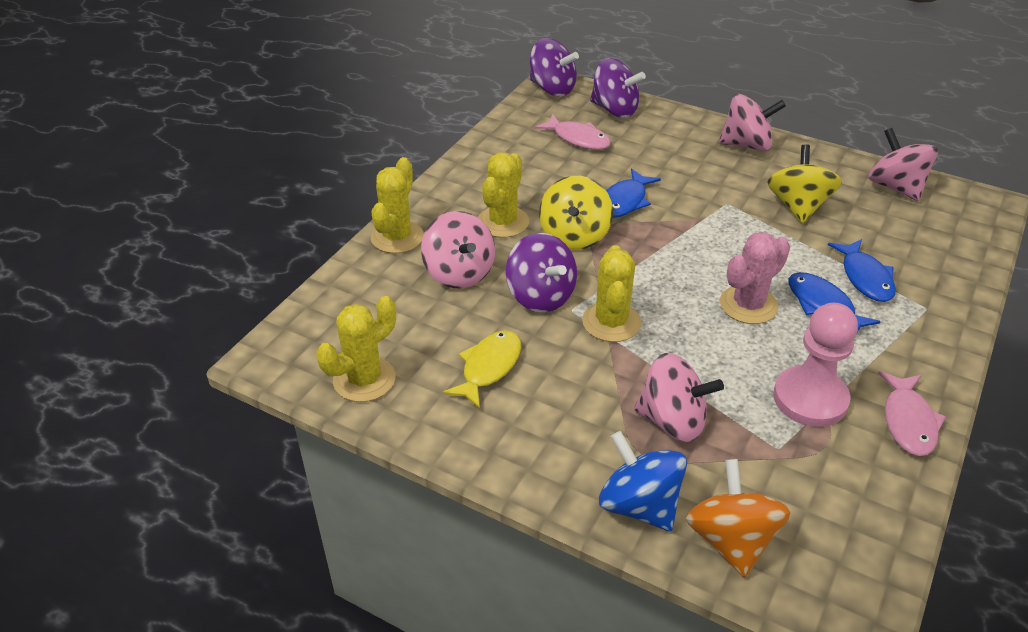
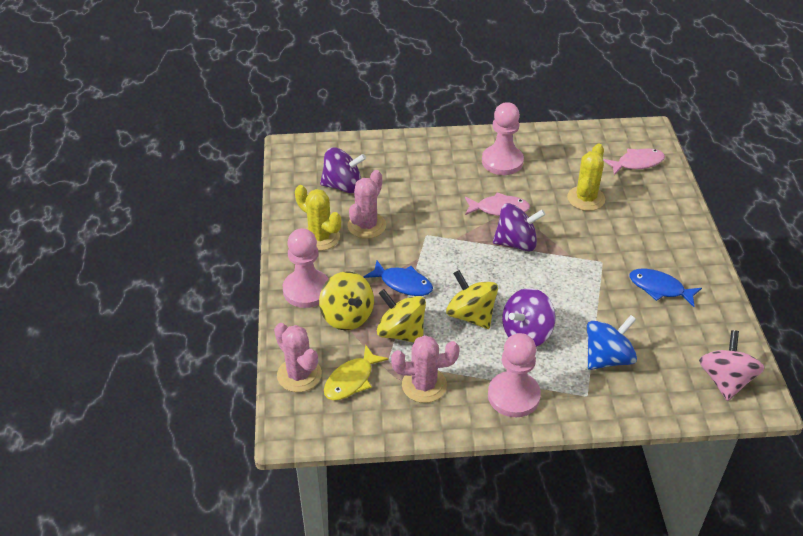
blue fish: [606,168,661,218] [789,272,881,332] [828,239,896,302] = 3 -> [364,260,433,296] [629,269,702,307] = 2
orange spinning top: [686,459,790,577] = 1 -> none = 0
pink cactus: [720,232,790,324] = 1 -> [274,323,322,392] [347,170,386,239] [391,335,460,403] = 3
pink pawn: [773,303,858,427] = 1 -> [283,228,328,308] [482,102,524,175] [488,333,541,417] = 3
pink spinning top: [421,211,495,289] [634,353,724,442] [719,94,786,151] [868,128,938,201] = 4 -> [699,330,765,401] = 1
yellow cactus: [316,296,396,402] [371,157,424,253] [478,152,529,238] [582,245,641,342] = 4 -> [295,185,341,251] [567,144,605,211] = 2
yellow spinning top: [539,176,613,250] [767,144,842,223] = 2 -> [319,271,374,330] [377,289,426,343] [446,270,498,329] = 3

